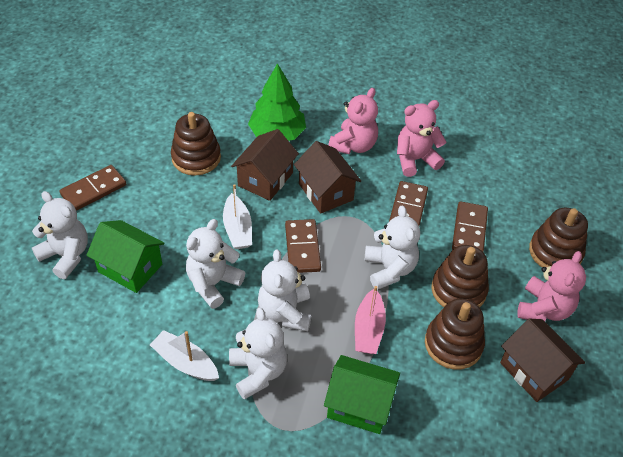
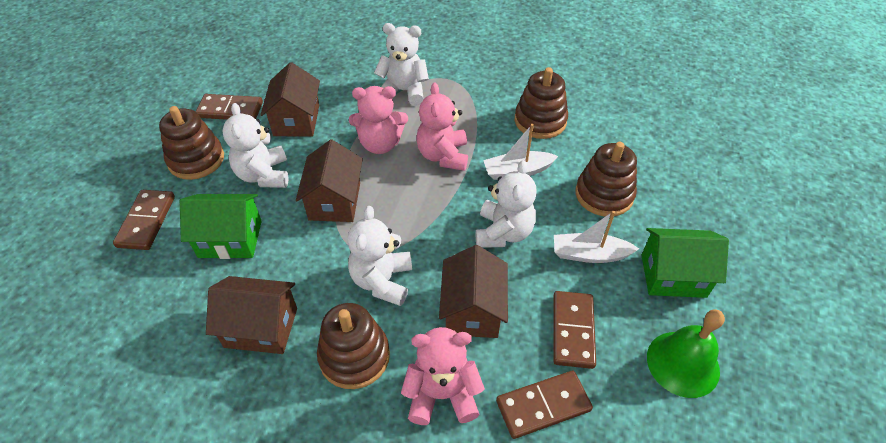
brown house: [231,129,299,201] [294,141,361,214] [500,319,585,402] = 3 -> [206,276,297,354] [260,62,320,136] [296,139,363,222] [439,245,508,338] = 4
green bell: none = 0 -> [647,309,725,398] = 1
green tree: [248,63,306,141] = 1 -> none = 0
pink boat: [355,286,386,354] = 1 -> none = 0
white teddy bear: [32,191,88,279] [186,219,245,309] [229,307,287,400] [258,249,311,331] [365,205,420,290] = 5 -> [222,103,289,188] [347,206,412,306] [374,23,429,106] [476,160,537,248] = 4

